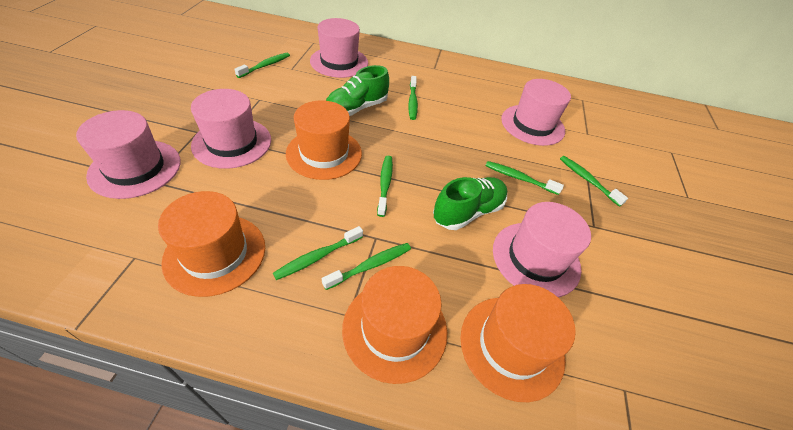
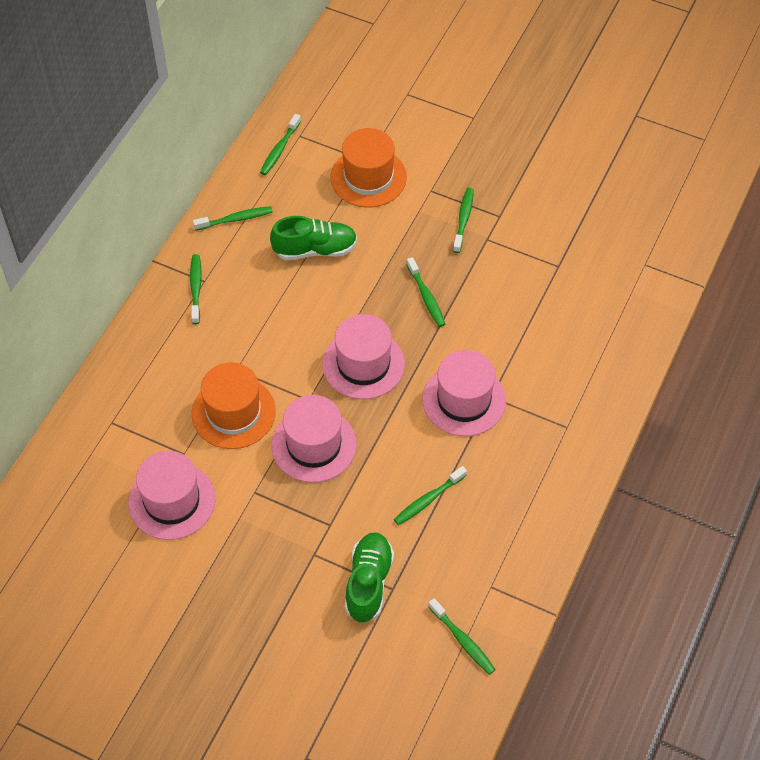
orange hat: [158,191,265,297] [286,100,362,180] [342,266,447,384] [460,284,576,402] = 4 -> [192,362,276,449] [331,128,407,208] = 2
pink hat: [76,110,181,199] [191,89,271,169] [310,18,368,78] [493,202,591,297] [501,79,571,146] = 5 -> [128,451,215,540] [271,395,357,483] [322,314,405,399] [422,350,506,436] = 4

